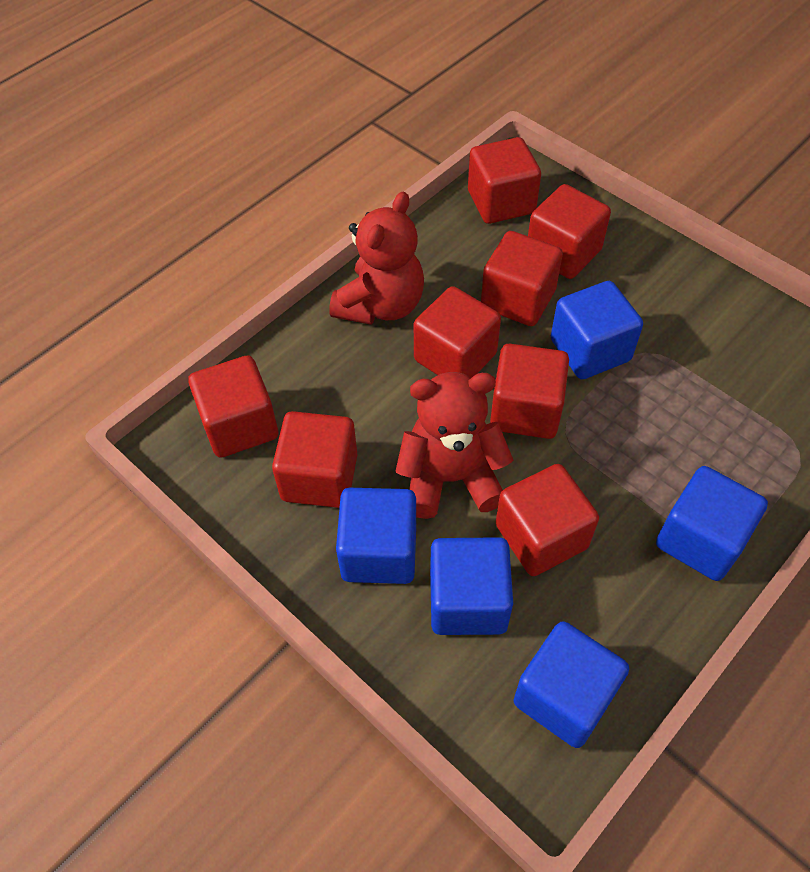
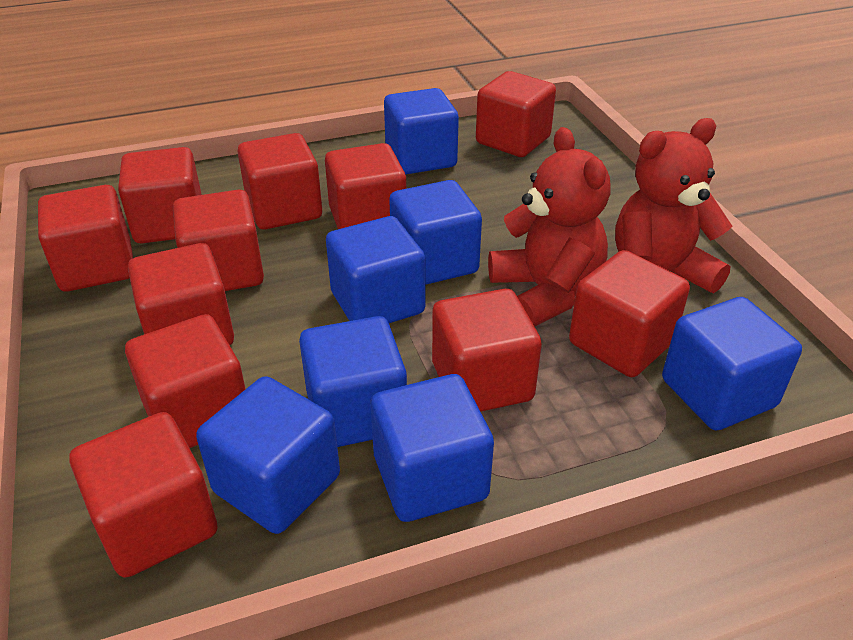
blue cube: [336,488,416,584] [430,537,513,635] [514,621,629,748] [551,281,643,379] [656,466,768,581] = 5 -> [196,376,340,534] [299,316,407,447] [326,216,425,323] [370,374,494,522] [384,88,459,174] [389,180,482,285] [662,297,802,430] = 7
red cube: [188,355,278,458] [272,411,357,508] [414,286,501,378] [468,137,541,224] [481,231,563,326] [490,344,569,439] [496,464,599,576] [528,184,611,279] = 8 -> [38,185,133,291] [69,412,217,578] [118,147,202,244] [125,314,245,448] [128,243,234,345] [173,189,264,291] [238,133,322,230] [325,143,406,229] [432,289,542,412] [476,71,556,157] [569,250,690,377] = 11

